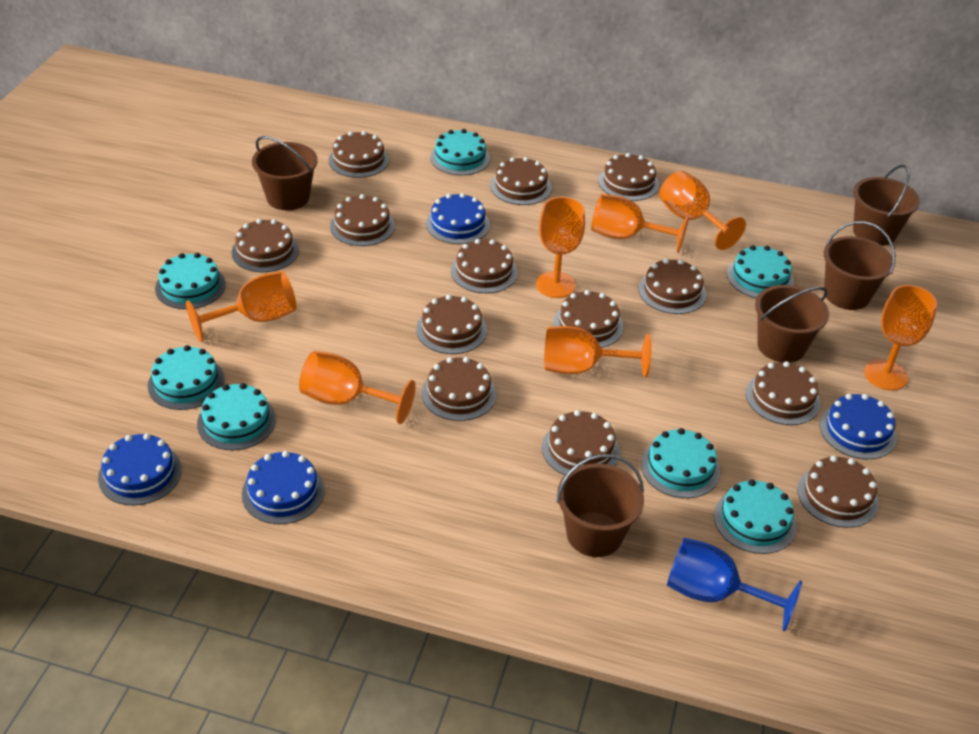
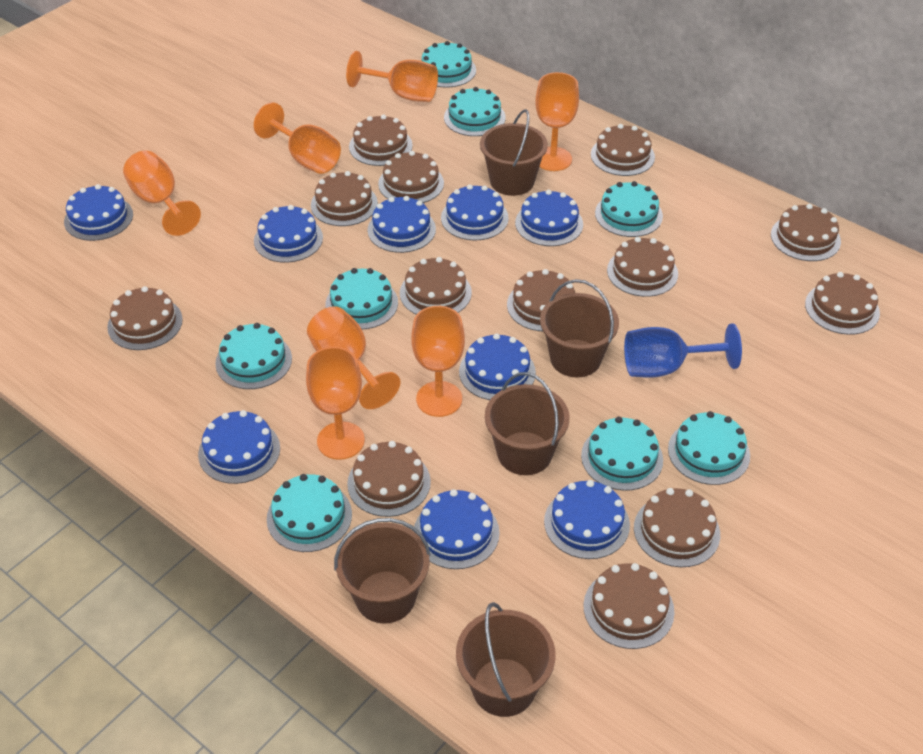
blue cake: [98,433,182,506] [242,451,325,524] [426,193,490,244] [820,394,897,459] = 4 -> [64,184,133,241] [198,410,280,484] [254,205,323,263] [368,196,436,253] [414,489,500,569] [441,184,509,241] [459,333,536,400] [515,190,583,246] [544,480,630,559] = 9
turquoise cake: [148,345,225,410] [155,253,226,309] [197,383,276,450] [430,129,490,175] [641,428,720,498] [714,479,797,554] [727,245,794,298] = 7 -> [215,323,292,389] [267,474,352,552] [325,268,398,329] [422,41,476,88] [444,87,506,136] [581,417,663,491] [595,181,663,237] [668,411,750,485] = 8

